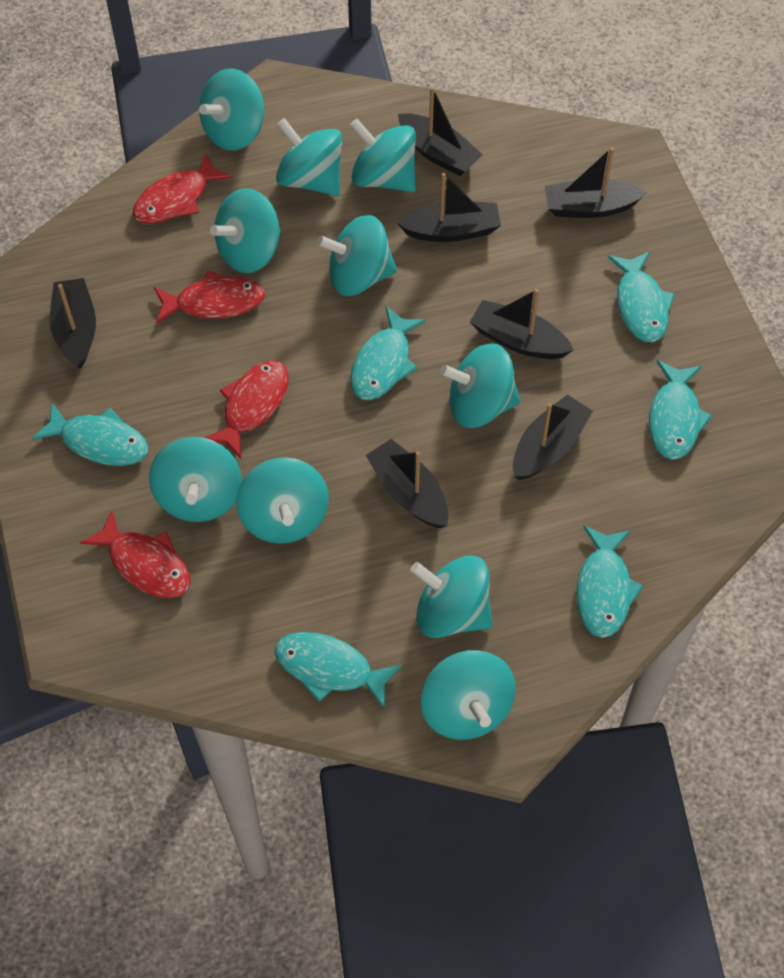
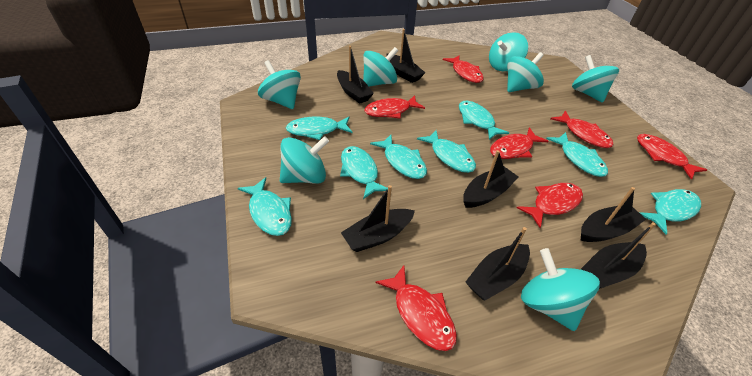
red fish: [80,510,190,598] [133,154,232,224] [154,271,265,324] [205,360,289,458] = 4 -> [364,95,425,119] [375,265,457,351] [443,55,484,83] [490,127,548,159] [517,183,583,228] [550,111,614,148] [637,134,707,180] = 7
turquoise fish: [31,403,148,466] [275,632,402,709] [350,306,426,400] [576,526,643,638] [608,251,675,342] [649,360,712,460] = 6 -> [238,177,292,236] [286,117,352,140] [340,146,388,199] [370,135,427,179] [417,130,476,173] [459,101,509,140] [546,132,608,177] [639,189,701,234] = 8
turquoise spinning top: [149,437,242,522] [199,68,264,151] [210,188,281,273] [236,457,329,544] [276,118,342,196] [317,215,397,296] [350,119,416,192] [410,556,493,638] [421,650,516,740] [440,344,520,428] = 10 -> [258,60,301,109] [280,136,329,184] [363,47,399,87] [489,32,528,71] [507,52,544,92] [521,248,600,331] [572,55,619,103] = 7

